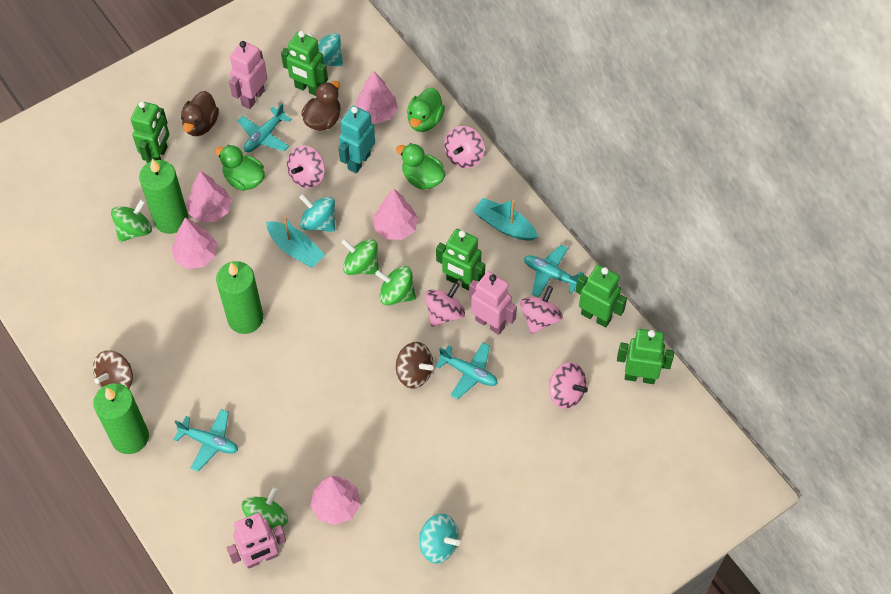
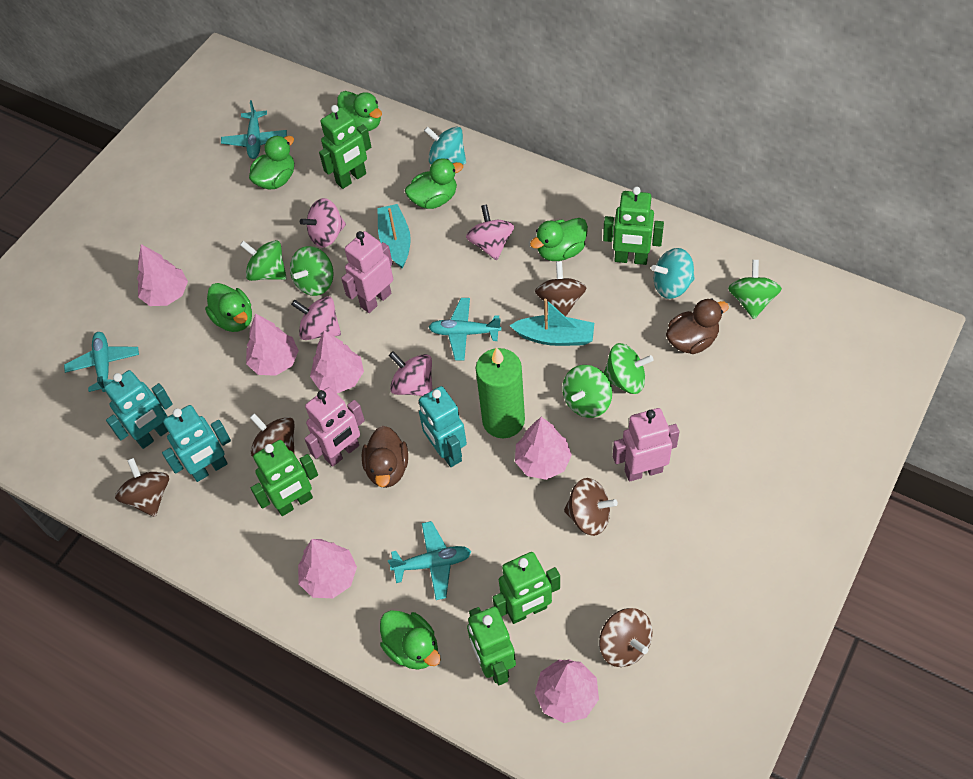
brown spinning top: [93,350,133,389] [396,342,434,389] = 2 -> [115,458,169,517] [250,413,295,456] [535,261,587,317] [564,478,618,536] [599,608,652,667] = 5
green candle: [93,383,149,454] [139,159,188,234] [216,261,263,334] = 3 -> [476,347,525,438] = 1
green duck: [215,145,265,191] [396,143,446,190] [407,88,445,132] = 3 -> [205,283,252,332] [249,136,294,190] [337,91,382,131] [380,610,441,670] [405,158,463,209] [530,218,588,261] = 6
green spinning top: [111,199,152,242] [242,487,288,530] [341,239,379,275] [375,266,416,305] = 4 -> [240,240,287,281] [290,246,334,296] [562,365,612,418] [604,343,654,394] [728,260,782,319] = 5
pink spinning top: [287,145,325,188] [425,282,465,327] [444,126,484,168] [520,286,563,334] [549,362,588,409] = 5 -> [291,296,341,340] [300,198,346,248] [389,351,432,396] [466,204,514,260] = 4
pink tree: [171,218,217,269] [187,171,232,222] [310,476,361,525] [355,71,398,124] [373,189,418,240] = 5 -> [137,244,188,306] [246,313,299,376] [298,539,357,598] [310,330,364,394] [515,417,572,480] [535,659,599,723] = 6
turquoise robot: [338,106,375,173] = 1 -> [104,370,173,449] [162,405,231,482] [419,386,467,467] = 3
turquoise spinning top: [299,194,335,232] [307,33,343,66] [419,514,460,563] = 3 -> [424,126,466,164] [651,248,695,299] = 2

